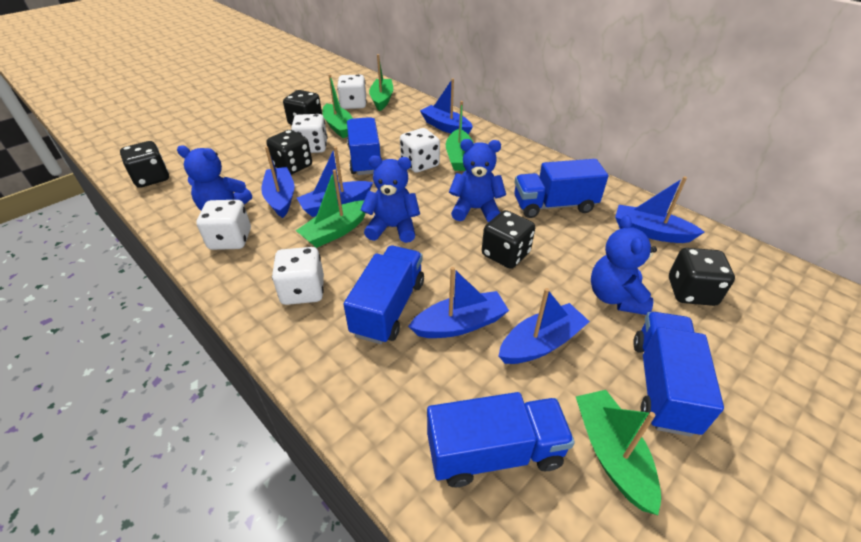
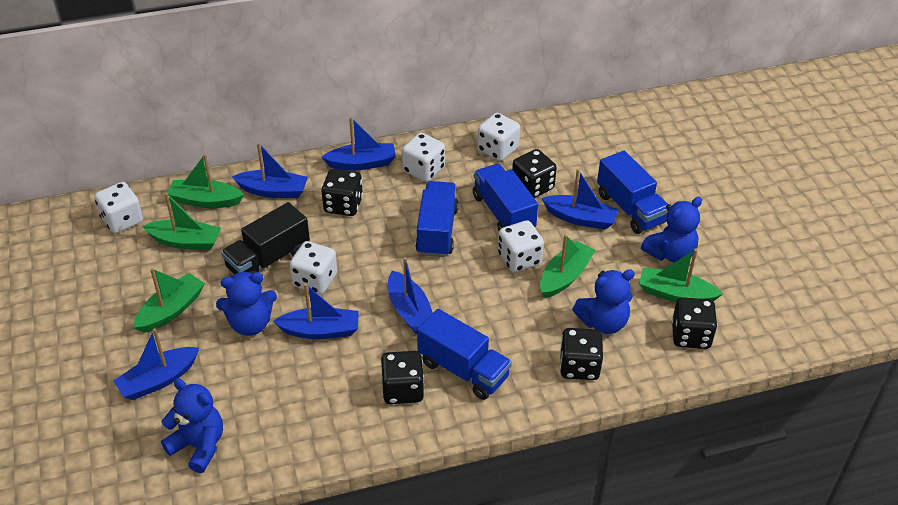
black truck: none = 0 -> [221,202,310,274] = 1
blue truck: [343,246,424,344] [347,117,383,175] [427,392,575,487] [514,159,608,218] [633,312,724,437] = 5 -> [415,181,459,257] [417,309,512,400] [473,164,538,231] [597,151,668,234] = 4

